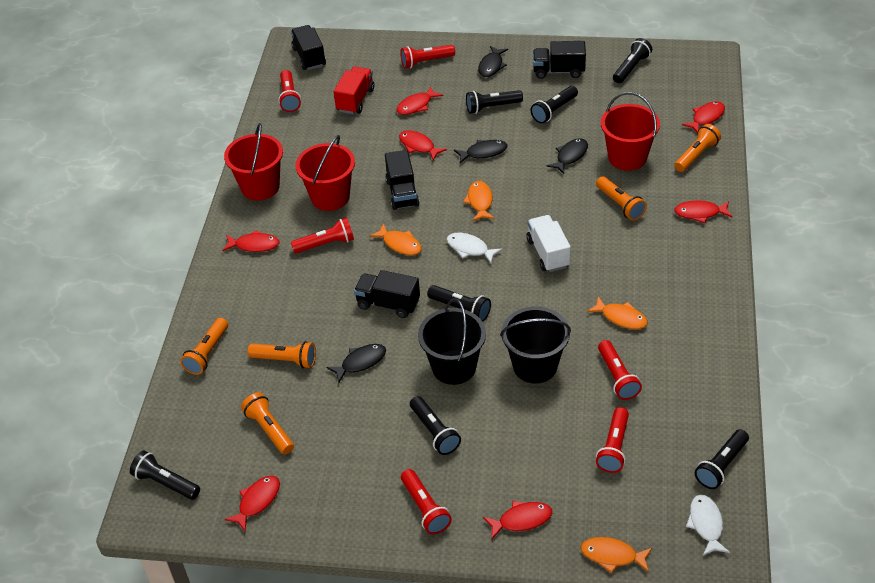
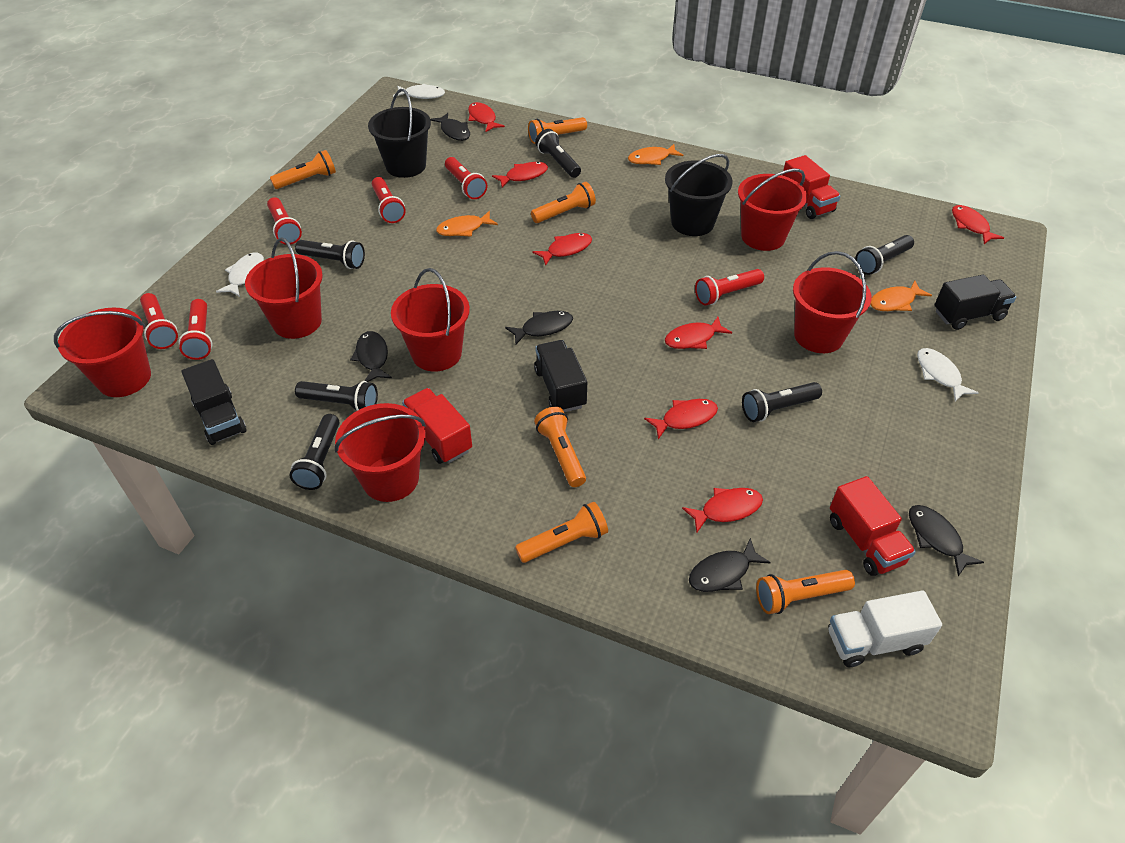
black fish: [326,344,386,383] [454,140,508,163] [478,46,508,77] [546,138,588,174] = 4 -> [350,331,392,382] [430,113,470,141] [505,311,573,345] [689,538,771,592] [909,505,984,576] = 5
black flashlight: [130,451,200,500] [410,396,461,455] [427,285,491,322] [466,90,523,114] [531,86,578,123] [613,38,652,83] [695,429,749,489] = 7 -> [289,414,340,490] [295,240,365,269] [295,381,378,411] [535,129,581,178] [742,382,822,422] [855,235,914,275] = 6
black truck: [291,25,326,70] [354,270,420,318] [385,150,420,210] [533,41,586,79] = 4 -> [181,359,247,445] [534,340,587,412] [935,274,1016,330] = 3
orange fish: [369,223,422,255] [463,181,495,221] [581,537,652,573] [587,297,648,329] = 4 -> [436,211,498,237] [628,144,683,165] [870,280,932,311] = 3
orange flashlight: [180,318,228,375] [241,392,294,454] [248,341,316,369] [596,176,647,221] [675,124,721,172] = 5 -> [270,150,336,189] [515,502,608,563] [528,117,587,144] [531,182,596,223] [534,407,586,487] [756,570,855,614] = 6
red bucket: [224,123,283,201] [295,135,355,211] [601,92,660,171] = 3 -> [54,307,151,397] [245,237,323,339] [335,403,426,502] [391,268,470,372] [738,169,807,251] [793,251,872,353] = 6
red truck: [334,67,374,114] = 1 -> [402,388,472,464] [782,155,841,219] [830,476,916,576] = 3
white fish: [447,233,502,263] [686,495,730,556] = 2 -> [216,253,264,297] [393,84,445,99] [917,348,979,402] = 3

